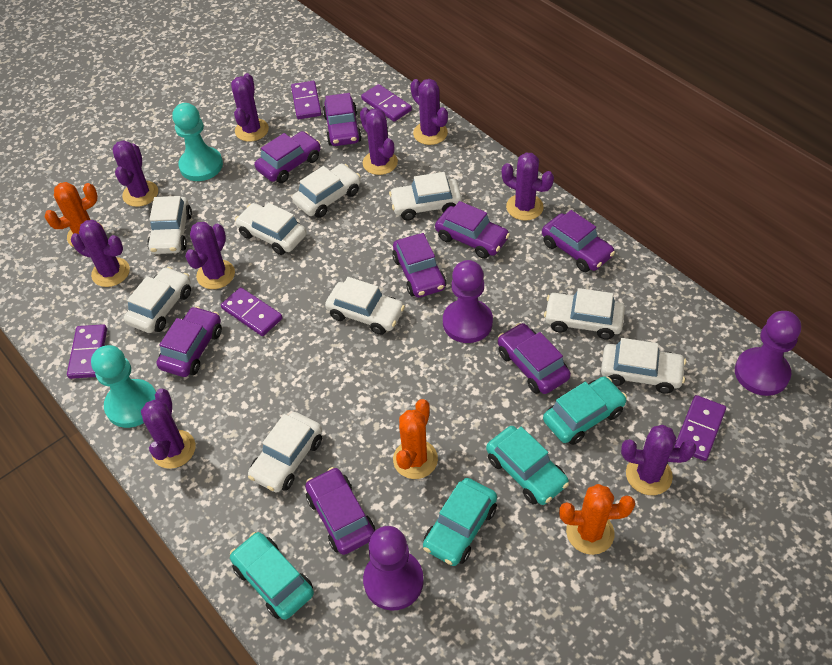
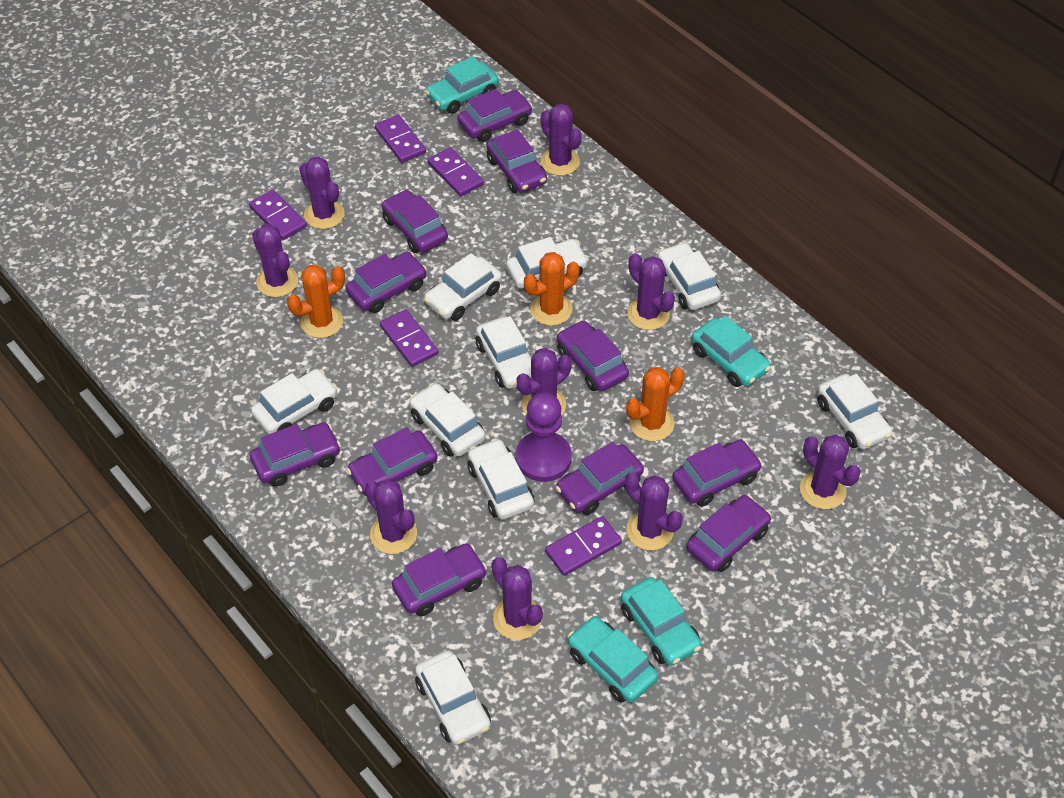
purple car: [156,306,222,377] [255,131,321,183] [305,467,375,555] [323,93,362,146] [392,233,446,298] [435,201,510,259] [498,323,571,394] [542,210,615,272] = 8 -> [250,422,341,487] [345,252,427,313] [347,427,438,496] [382,190,448,253] [392,543,487,616] [457,89,533,142] [487,129,547,193] [555,442,644,515] [557,320,629,391] [672,440,762,507] [686,495,771,572] = 11
purple pawn: [363,526,424,611] [443,260,493,343] [735,311,801,396] = 3 -> [515,393,572,482] = 1
turquoise pawn: [91,345,156,428] [172,103,223,181] = 2 -> none = 0

